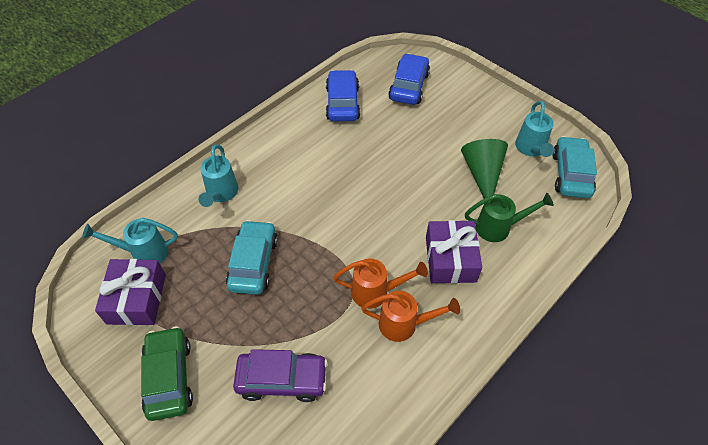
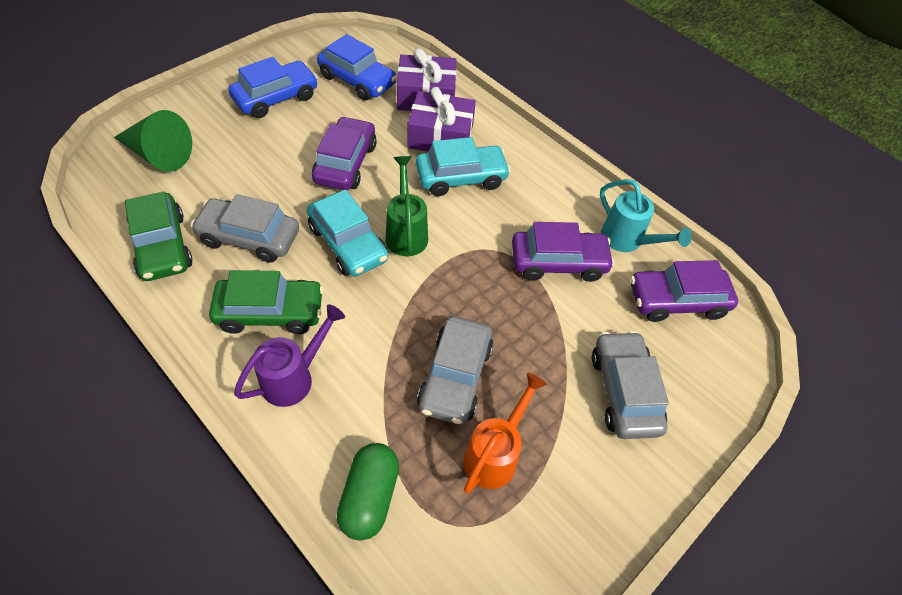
green capsule: none = 0 -> [337,443,399,540] = 1
green car: [141,326,193,421] = 1 -> [125,191,193,281] [209,270,324,334] = 2
grey car: none = 0 -> [191,194,299,263] [417,316,493,425] [592,331,669,439] = 3
orange watering can: [333,258,428,309] [361,291,460,342] = 2 -> [464,373,547,494] = 1
purple car: [233,349,328,402] = 1 -> [312,116,377,190] [512,222,615,282] [630,260,738,322] = 3
purple watering can: none = 0 -> [234,304,345,407] = 1
turquoise watering can: [82,218,178,263] [199,145,238,207] [515,101,554,157] = 3 -> [600,179,692,252] = 1

